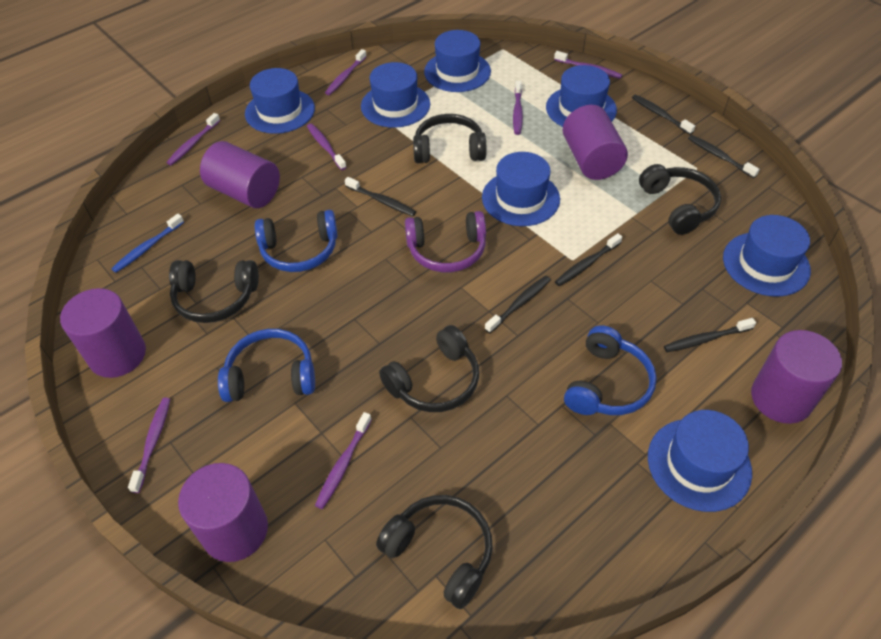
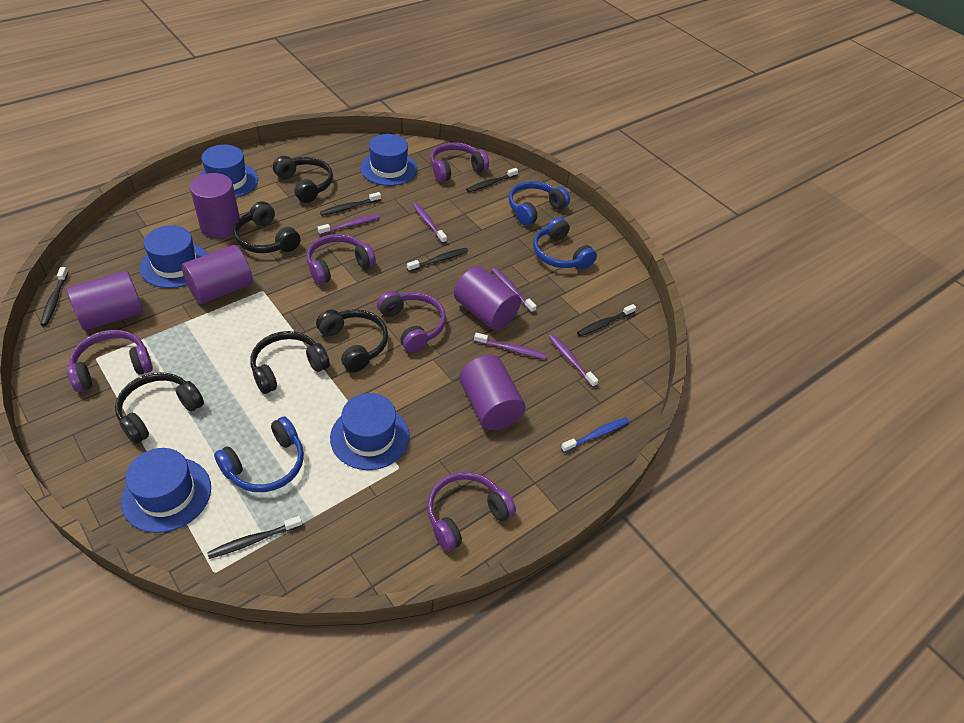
blue hat: [245,68,315,134] [361,62,430,128] [424,30,491,92] [482,152,560,226] [546,65,617,127] [648,410,752,512] [723,215,811,297] = 7 -> [121,448,211,533] [140,225,208,288] [199,145,258,198] [330,393,409,470] [360,134,417,186] = 5
purple headphones: [405,211,486,272] = 1 -> [67,330,153,392] [306,234,376,285] [377,291,446,352] [427,472,516,552] [430,142,489,182] = 5
purple toothbrush: [128,397,170,493] [167,113,220,165] [307,123,347,170] [315,412,372,509] [325,49,367,95] [513,81,523,135] [554,51,622,79] = 7 -> [317,214,381,235] [413,203,447,243] [474,332,547,359] [491,267,536,313] [548,334,598,387] = 5

